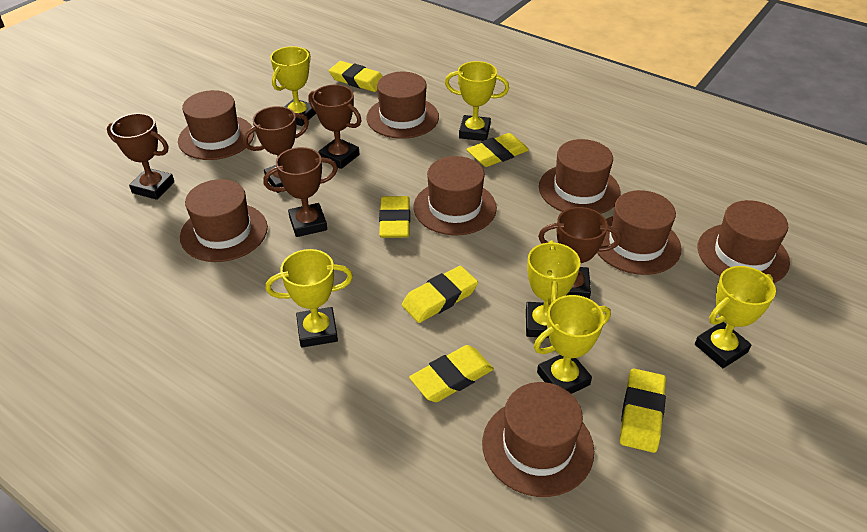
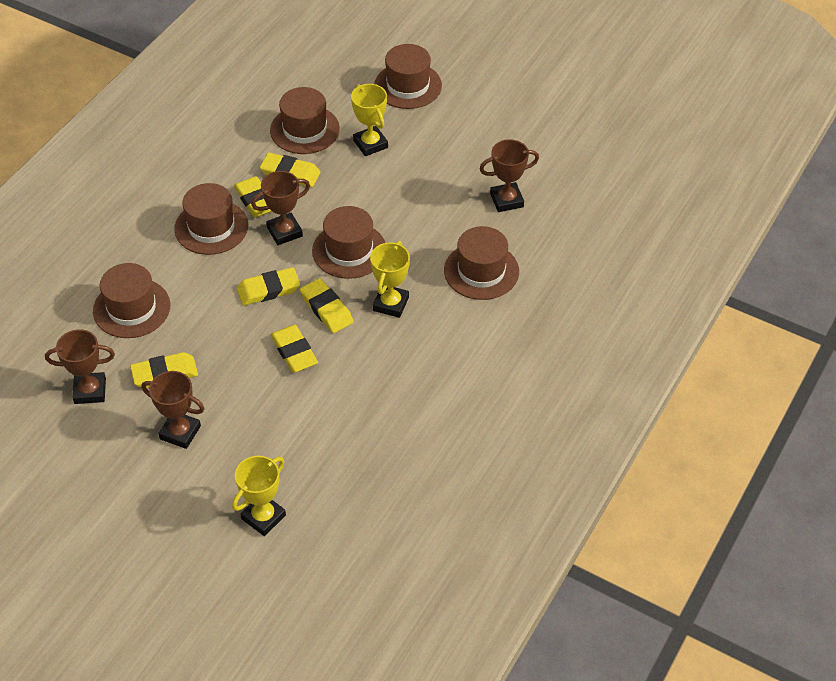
brown hat: [178,90,254,160] [180,179,268,262] [366,72,439,139] [414,156,497,235] [482,382,594,497] [539,139,621,214] [597,190,681,275] [698,200,790,283] = 8 -> [93,263,170,338] [174,183,248,255] [270,87,340,154] [312,206,385,279] [374,44,442,109] [444,226,519,300] = 6
brown trophy: [107,113,174,200] [243,106,309,193] [263,147,338,237] [308,85,362,169] [538,207,621,299] = 5 -> [45,329,115,404] [141,371,204,449] [251,171,310,245] [480,139,539,212] = 4
yellow trophy: [266,249,353,347] [270,46,316,126] [445,61,509,141] [526,240,580,338] [534,295,611,394] [695,266,776,368] = 6 -> [232,456,286,536] [351,84,388,156] [370,241,410,318] = 3

